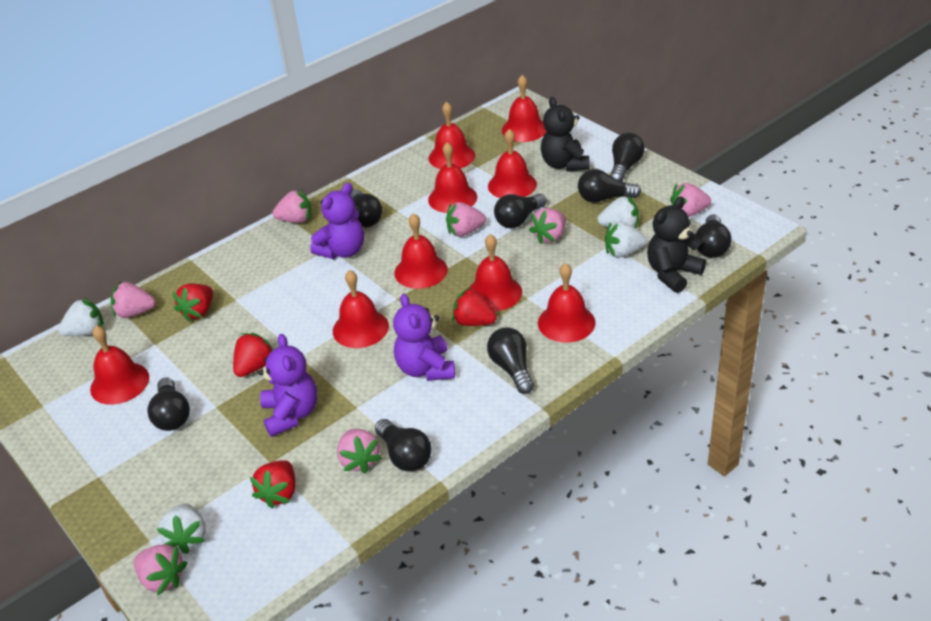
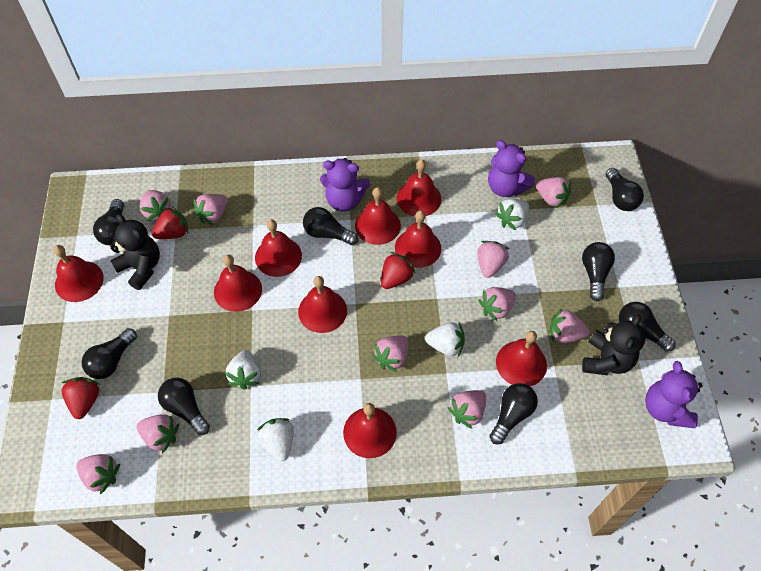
pink strawberry: [111,282,156,318] [134,544,187,596] [272,189,312,223] [337,429,382,474] [446,202,486,237] [529,208,566,244] [670,183,711,217] = 7 -> [76,454,120,495] [137,415,179,453] [140,190,172,221] [193,194,228,225] [372,335,408,372] [448,390,486,429] [477,241,509,278] [478,287,516,321] [536,177,571,208] [549,308,589,343] = 10
red strawberry: [173,284,213,321] [233,333,274,377] [250,460,295,509] [452,287,497,326] = 4 -> [62,377,100,419] [152,206,188,239] [381,252,416,289] = 3

